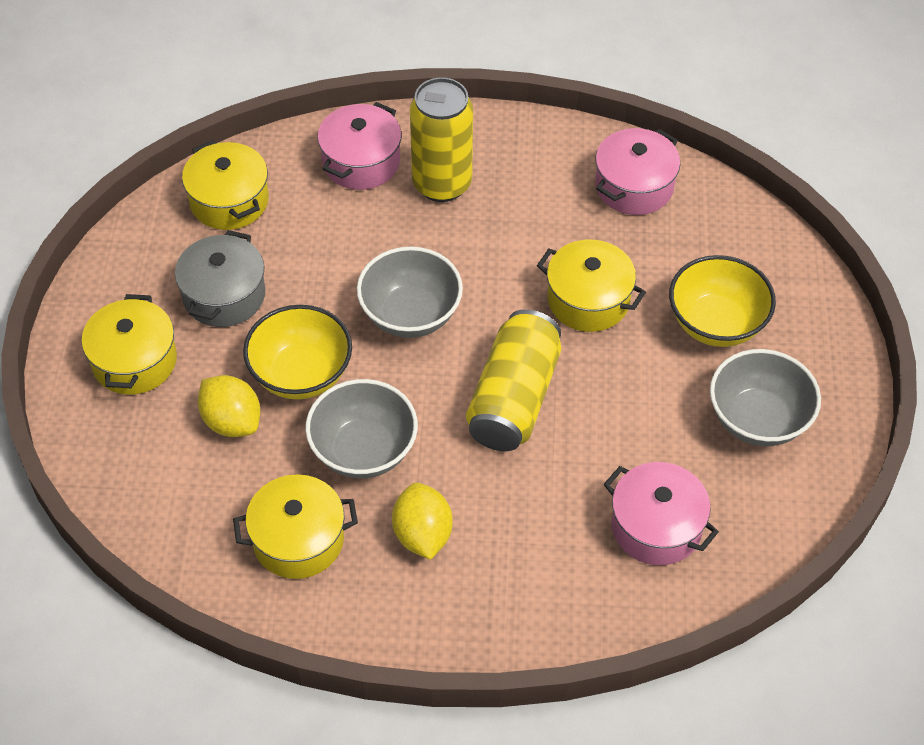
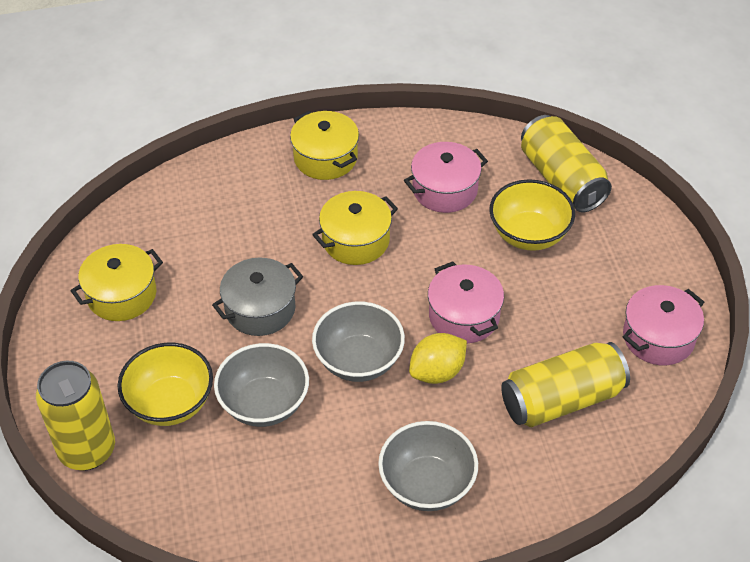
yellow can: [410,77,473,202] [466,309,561,451] = 2 -> [36,361,115,470] [501,342,630,427] [521,115,612,212] = 3
yellow lemon: [198,375,261,437] [392,483,453,560] = 2 -> [409,333,467,384] = 1
yellow pot: [81,294,177,395] [182,140,269,230] [233,475,358,579] [537,240,646,332] = 4 -> [70,244,163,321] [290,111,359,180] [312,191,398,265] = 3

